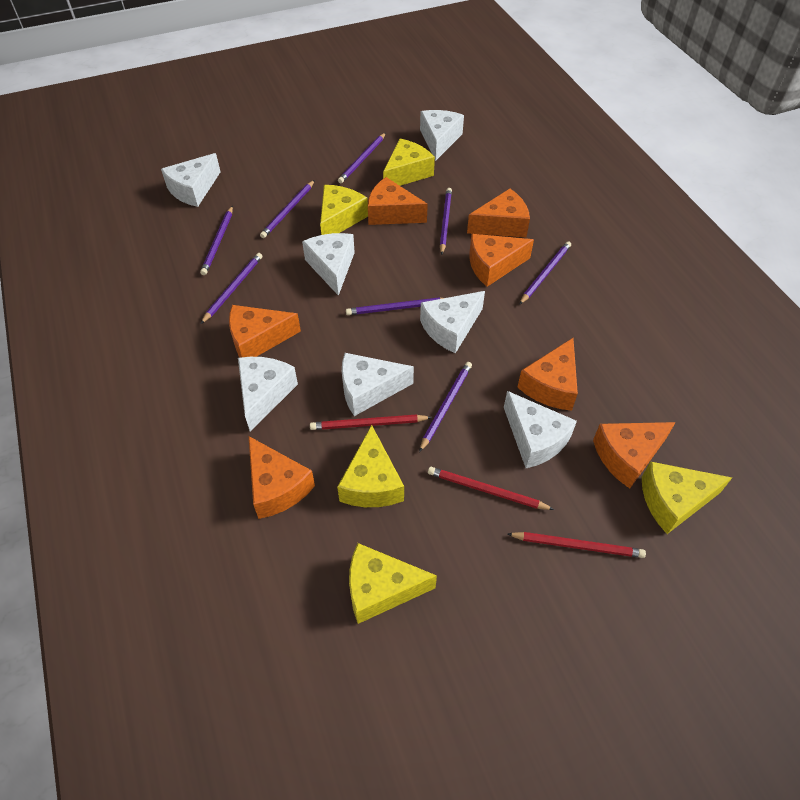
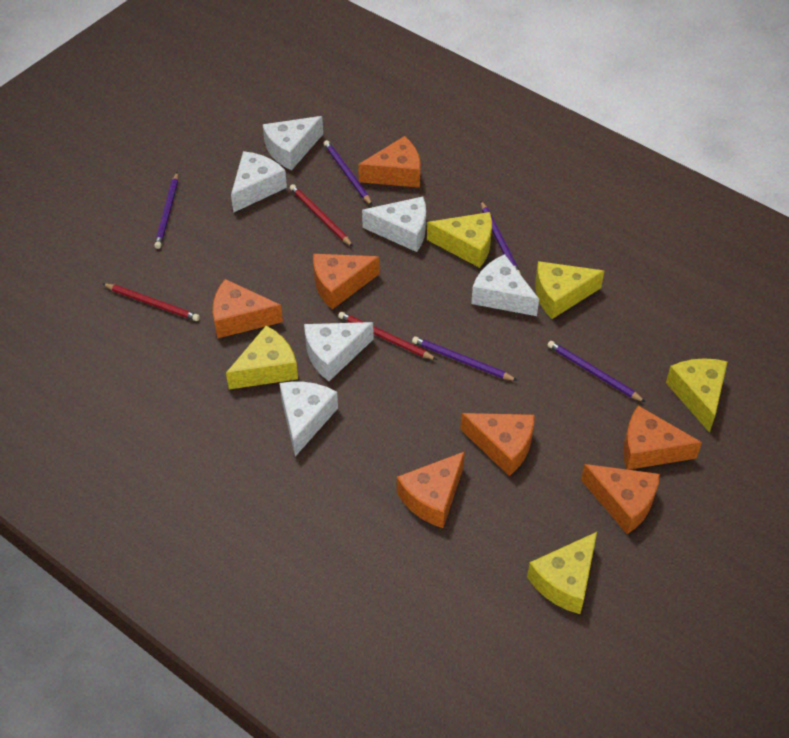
purple pencil: [200,206,233,275] [201,253,262,324] [260,180,315,238] [338,133,386,183] [346,297,443,315] [419,362,472,452] [440,188,452,255] [519,241,571,305] = 8 -> [154,172,178,249] [323,140,372,205] [412,336,518,381] [481,201,521,275] [547,341,645,402] = 5
white cheese: [161,153,221,207] [238,357,298,432] [302,233,355,296] [342,353,414,416] [420,110,464,161] [420,291,485,353] [504,391,577,468] = 7 -> [231,151,287,213] [263,116,323,170] [279,381,338,456] [304,322,374,381] [362,197,426,252] [471,254,539,316] = 6

